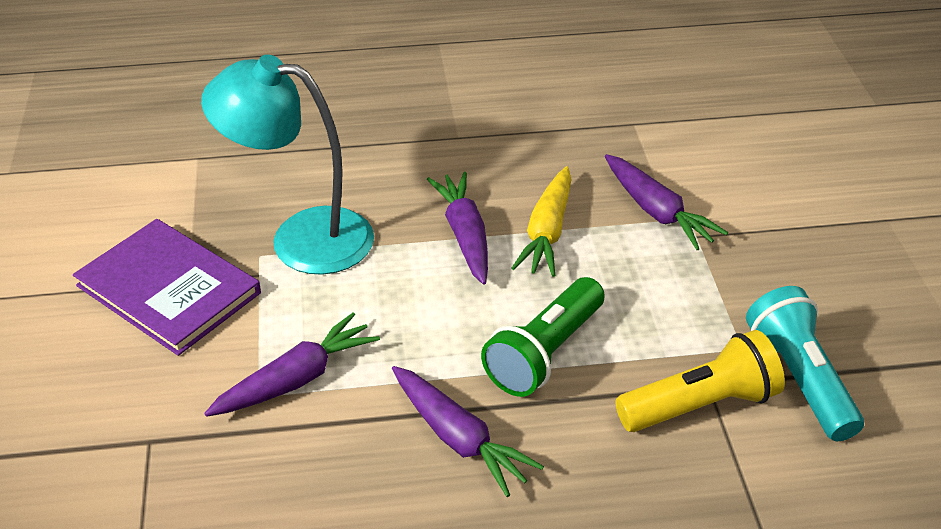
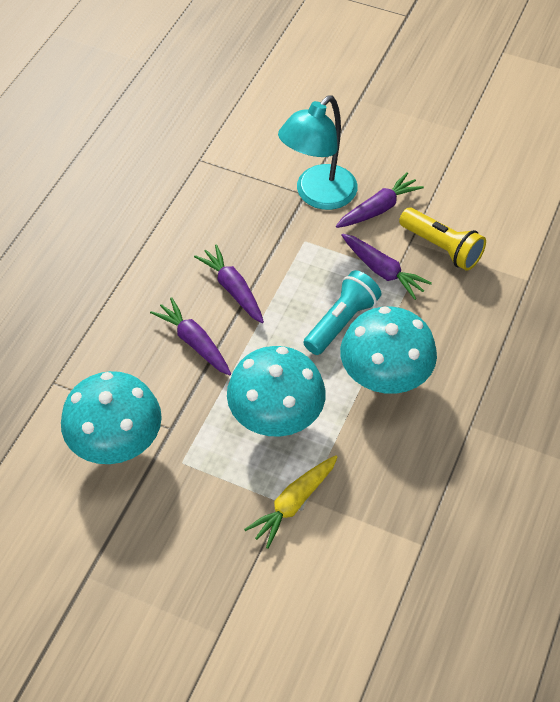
green flashlight: [481,277,605,397] = 1 -> none = 0
purple book: [73,219,261,356] = 1 -> none = 0
turquoise mushroom: none = 0 -> [61,371,162,464] [227,346,326,437] [340,307,437,394] = 3

